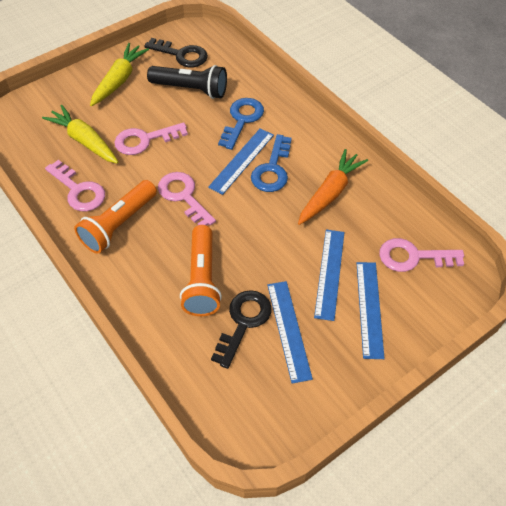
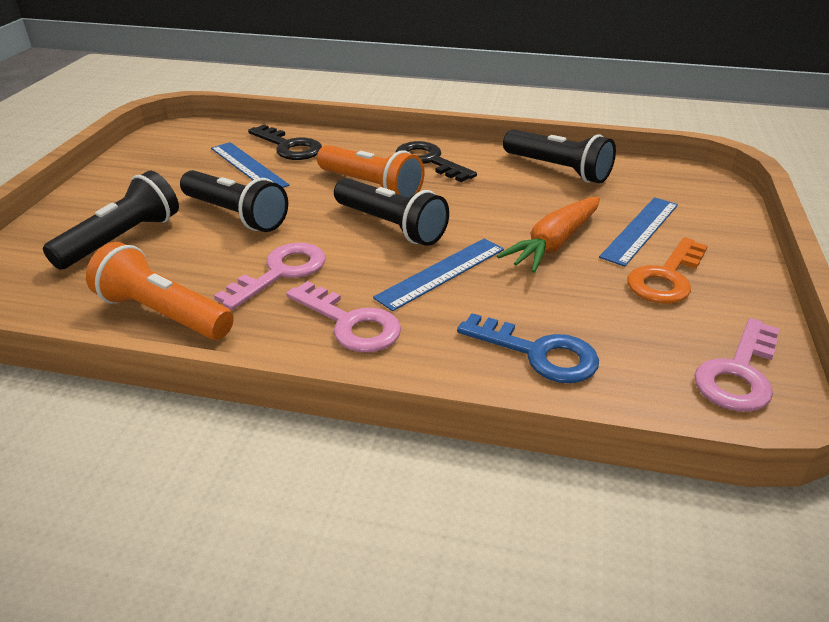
black flashlight: [147,65,227,99] = 1 -> [43,171,179,270] [180,170,288,232] [334,178,449,246] [503,129,616,183] = 4
blue key: [218,98,264,150] [251,134,292,192] = 2 -> [457,313,599,383] = 1
blue ruler: [208,129,274,195] [267,281,313,384] [314,230,344,321] [356,262,385,359] = 4 -> [211,142,289,188] [373,238,504,311] [599,197,678,267] = 3
orange key: none = 0 -> [627,237,708,304] = 1
pink key: [45,160,105,211] [114,122,188,155] [158,172,216,226] [379,238,464,272] = 4 -> [214,243,325,310] [286,281,401,353] [694,318,780,412] = 3
yellow carrot: [42,105,118,164] [90,43,149,106] = 2 -> none = 0

